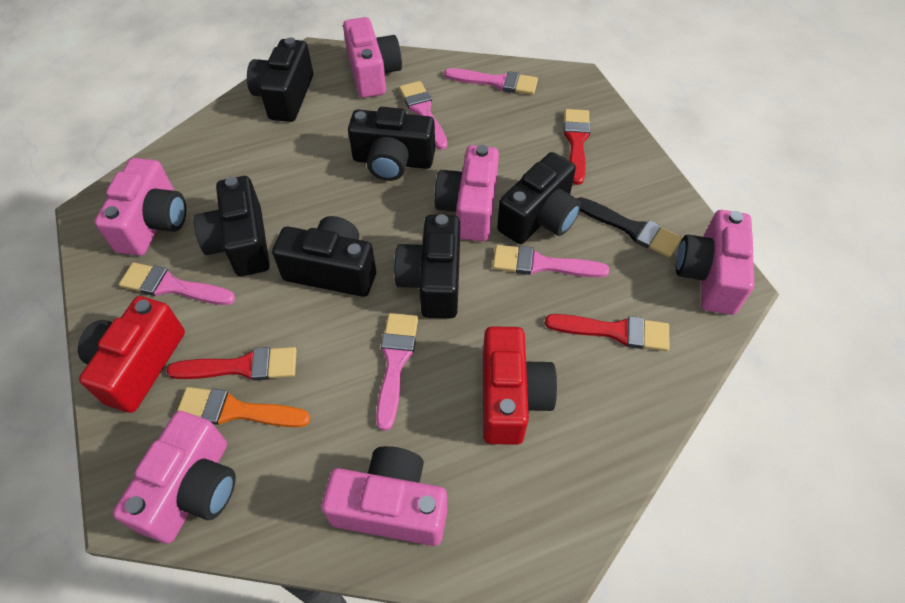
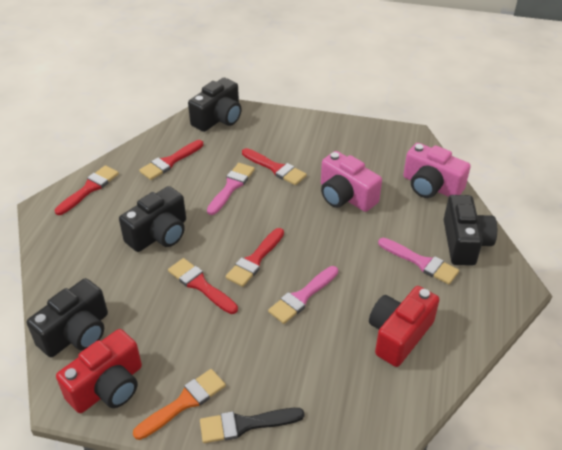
black camera: [194,176,270,276] [247,37,313,122] [272,216,376,297] [348,107,435,181] [394,214,460,319] [497,152,581,244] = 6 -> [27,278,108,357] [119,186,186,252] [188,78,242,132] [444,195,497,266] = 4
pink brush: [119,262,236,305] [376,313,418,431] [399,81,448,150] [444,68,538,95] [493,245,609,278] = 5 -> [207,163,255,215] [268,266,338,324] [378,238,459,285] = 3
pink camera: [94,158,186,256] [113,411,236,544] [321,446,447,546] [343,17,402,98] [434,145,499,241] [676,210,754,315] = 6 -> [321,151,382,212] [403,143,471,198] = 2
red brush: [167,347,297,381] [545,314,669,351] [564,109,591,185] = 3 -> [55,165,119,215] [139,140,203,180] [168,258,238,314] [226,228,284,287] [242,148,307,185] = 5

